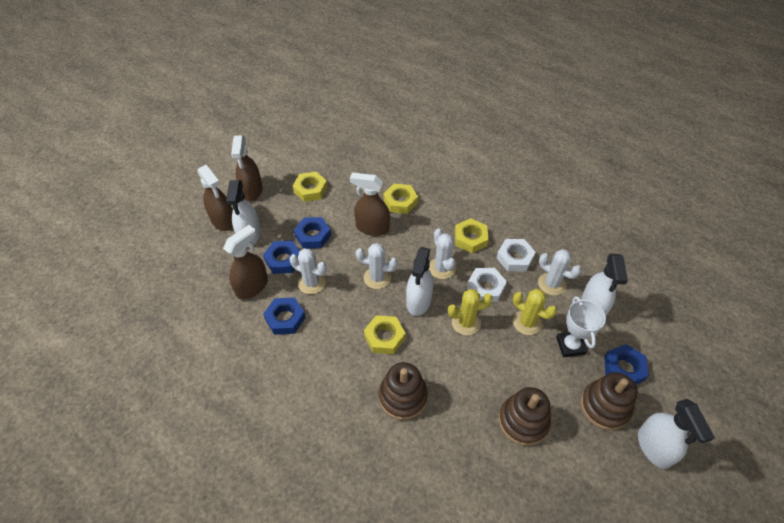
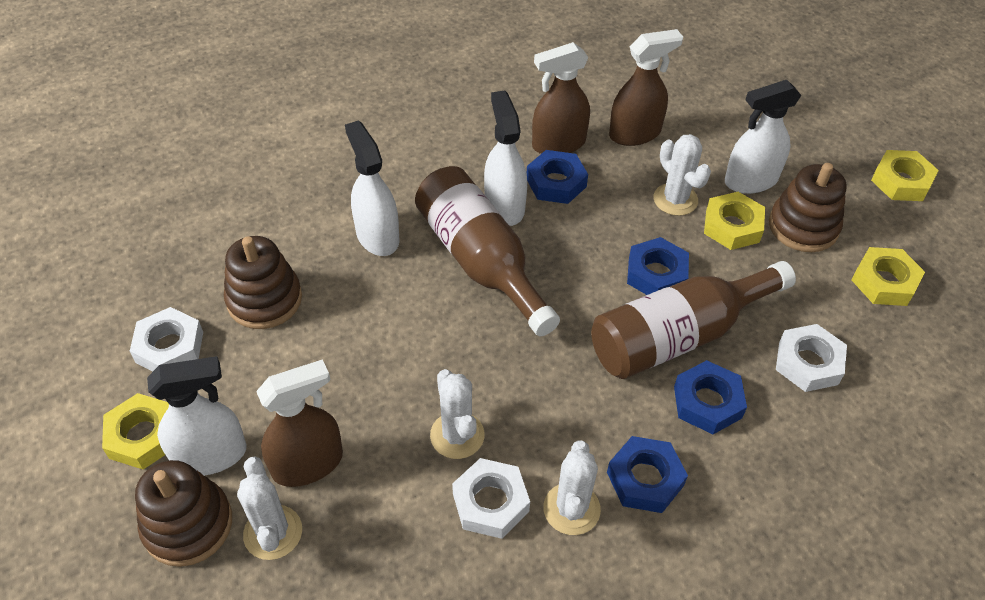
brown bottle: none = 0 -> [415,166,560,336] [591,261,796,379] = 2
brown spray bottle: [197,165,233,231] [223,225,268,300] [231,135,263,202] [350,172,390,236] = 4 -> [256,359,343,487] [532,42,590,154] [609,29,683,146] = 3
white nut: [467,268,507,302] [497,239,536,271] = 2 -> [130,307,203,371] [452,458,530,539] [776,324,847,392] = 3
white trophy: [556,296,606,357] = 1 -> none = 0
yellow cactus: [448,289,493,335] [513,289,557,335] = 2 -> none = 0

